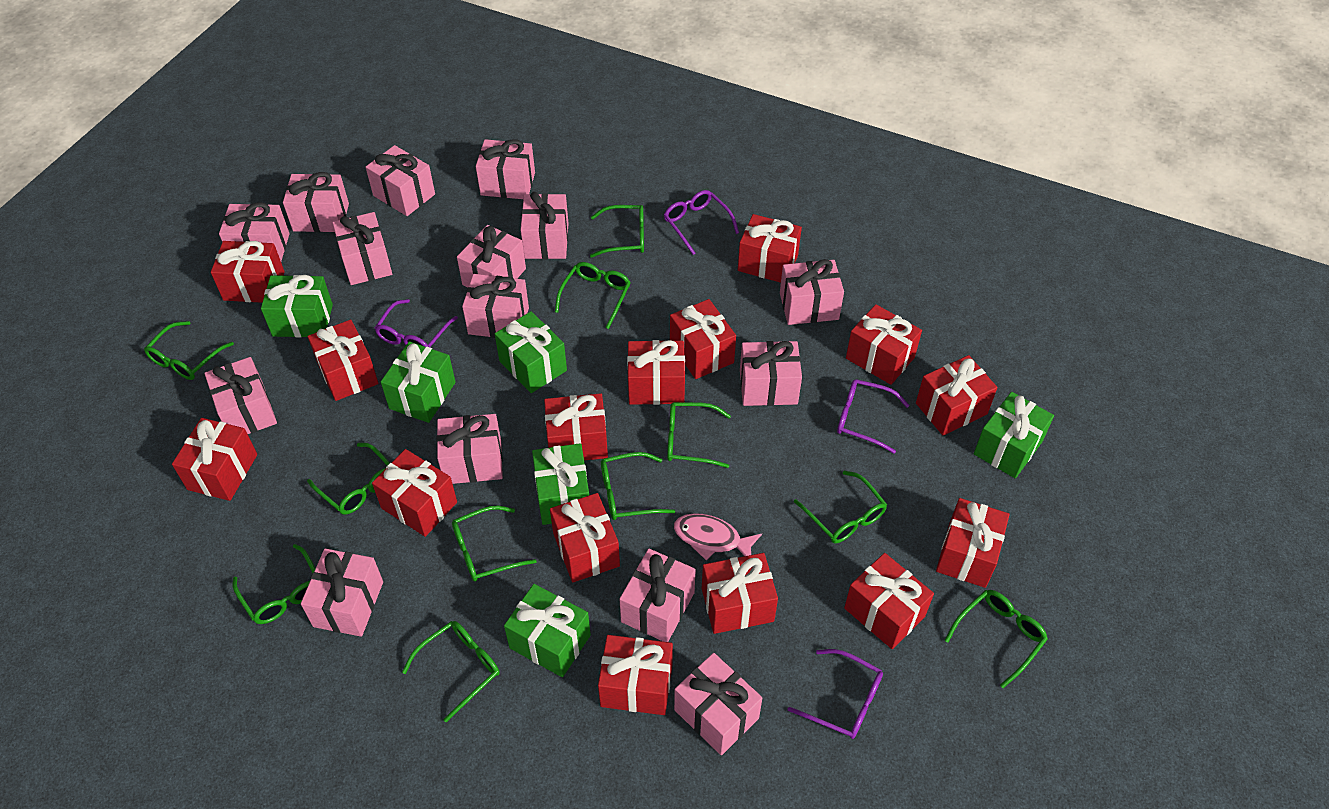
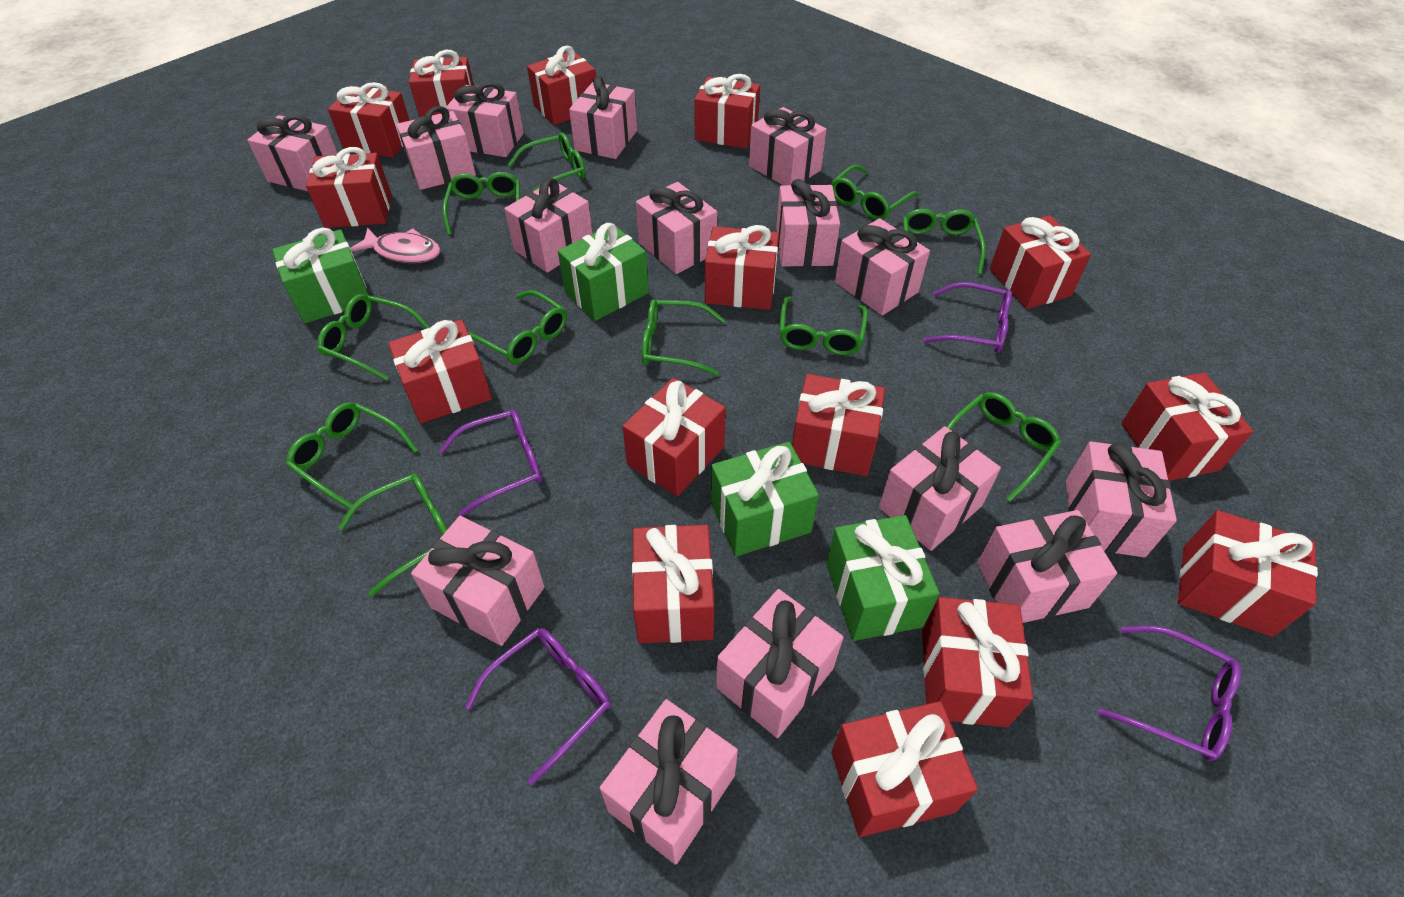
green gift: [261,275,333,337] [381,341,456,423] [495,311,567,393] [504,584,591,677] [532,443,589,525] [974,392,1054,478] = 6 -> [272,228,369,323] [558,223,649,321] [711,442,819,557] [826,515,940,641] = 4

